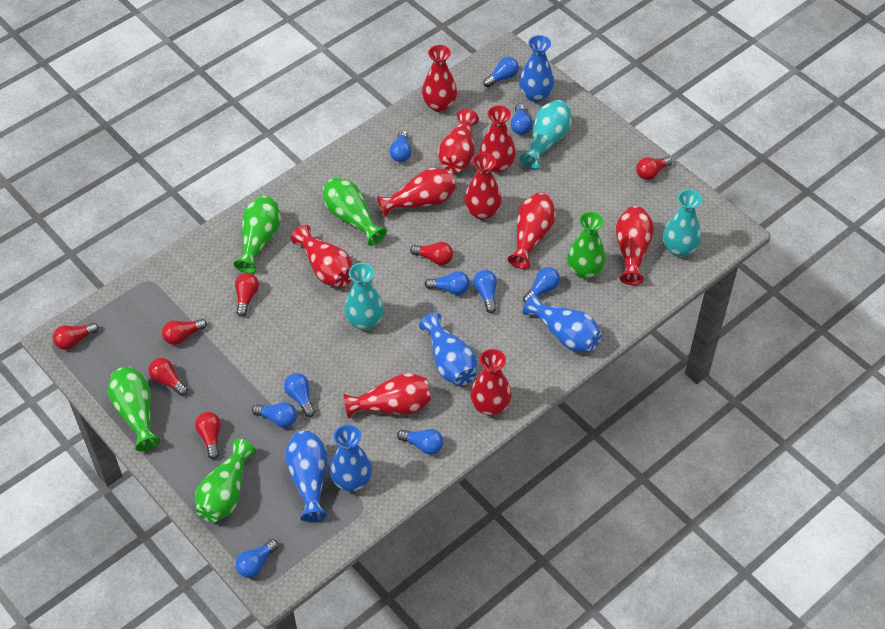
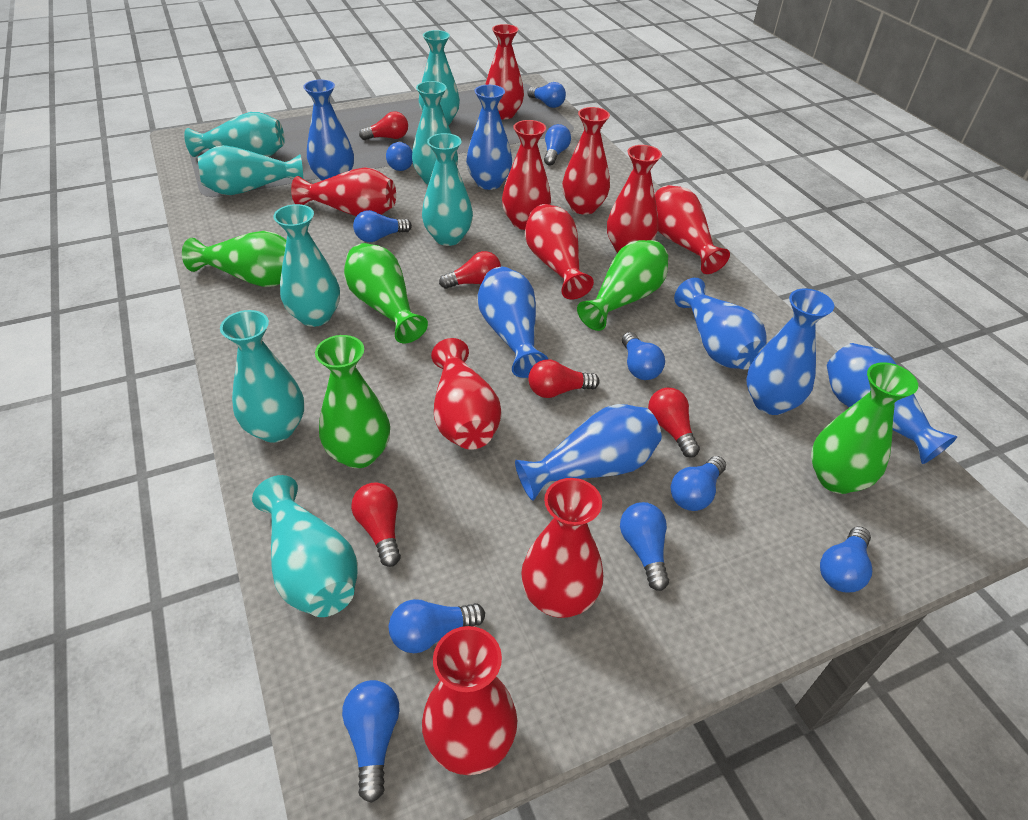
blue vase: [285,431,328,522] [329,425,372,491] [419,312,477,385] [519,35,555,103] [523,293,602,352] = 5 -> [303,80,354,181] [466,85,512,190] [477,267,548,378] [515,404,662,501] [674,278,767,369] [746,289,834,415] [826,343,957,464] = 7
red light bulb: [53,323,99,350] [148,358,188,396] [162,319,207,345] [195,412,221,459] [235,273,259,317] [410,242,453,265] [636,156,673,180] = 7 -> [351,482,401,567] [359,111,408,140] [439,251,501,289] [528,359,600,398] [648,388,700,458] = 5
turquoise vase: [344,263,384,330] [520,100,572,169] [663,190,702,257] = 3 -> [184,112,285,157] [198,145,303,195] [220,310,304,443] [252,475,358,617] [273,204,340,327] [412,81,458,185] [419,30,460,125] [422,133,473,246] = 8

